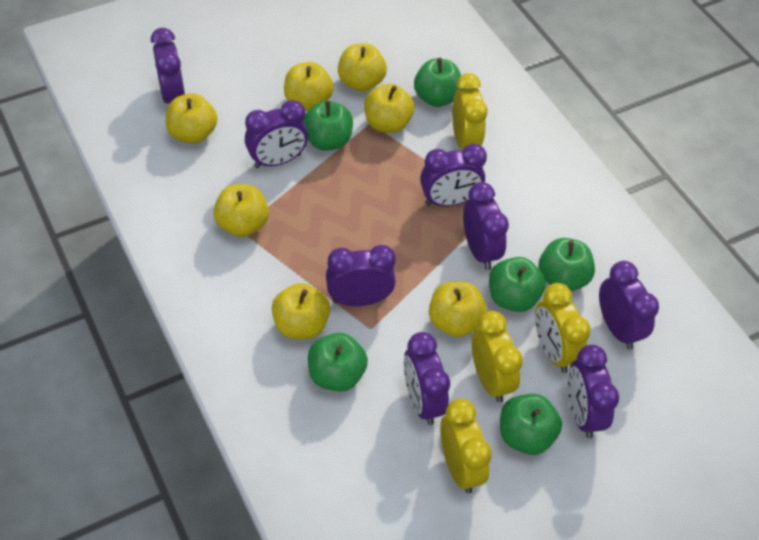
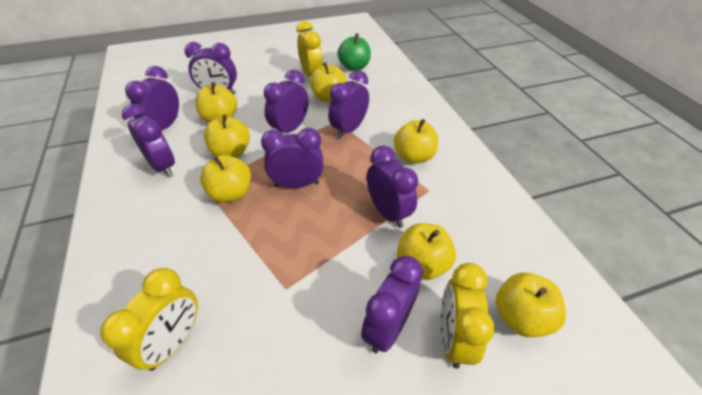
green apple: [303,100,353,151] [308,333,368,392] [414,58,461,107] [489,257,546,312] [500,394,562,455] [538,238,595,291] = 6 -> [337,33,371,71] = 1
yellow clock: [440,399,492,493] [452,73,488,149] [472,311,523,402] [535,283,591,373] = 4 -> [100,268,198,371] [297,21,323,77] [441,263,495,369] = 3

